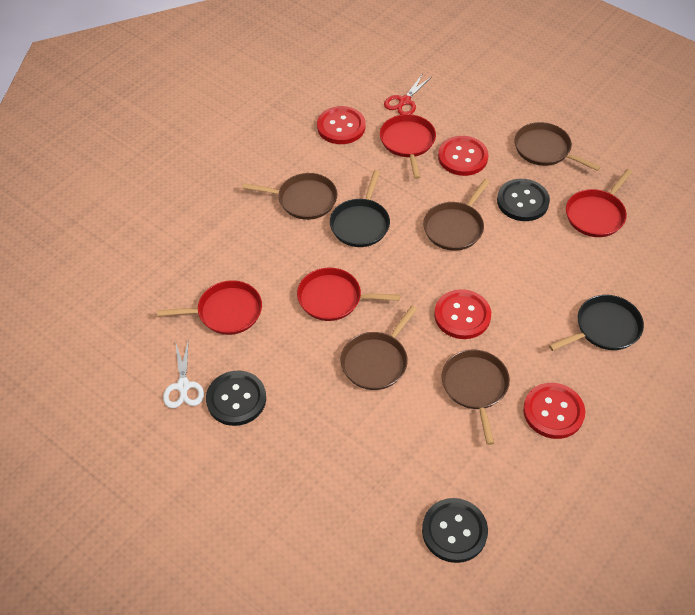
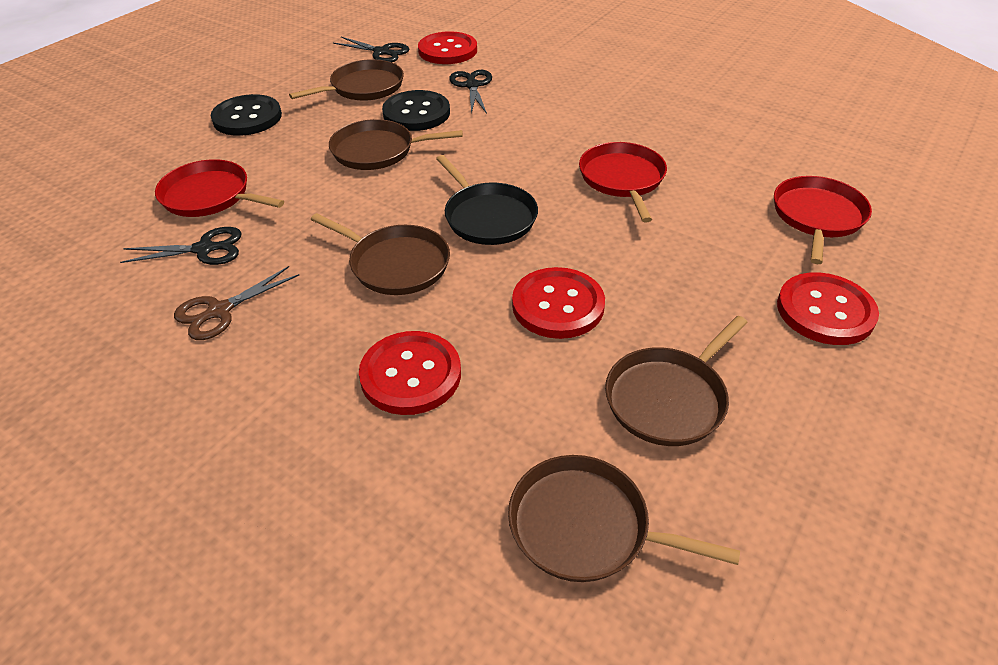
black button: [206,370,266,426] [422,498,488,563] [497,179,550,221] = 3 -> [211,94,282,136] [382,90,450,131] = 2
black pan: [330,170,390,247] [549,295,644,351] = 2 -> [436,155,538,245] = 1
black scissors: none = 0 -> [120,227,242,265] [333,37,409,62] [449,70,492,114] = 3
brown scissors: none = 0 -> [174,266,299,340] = 1
red pan: [157,280,262,335] [297,268,400,321] [380,114,436,179] [566,169,632,237] = 4 -> [155,159,284,217] [579,142,667,223] [774,176,872,264] = 3
red scissors: [384,73,431,115] = 1 -> none = 0
white scissors: [163,339,204,408] = 1 -> none = 0

